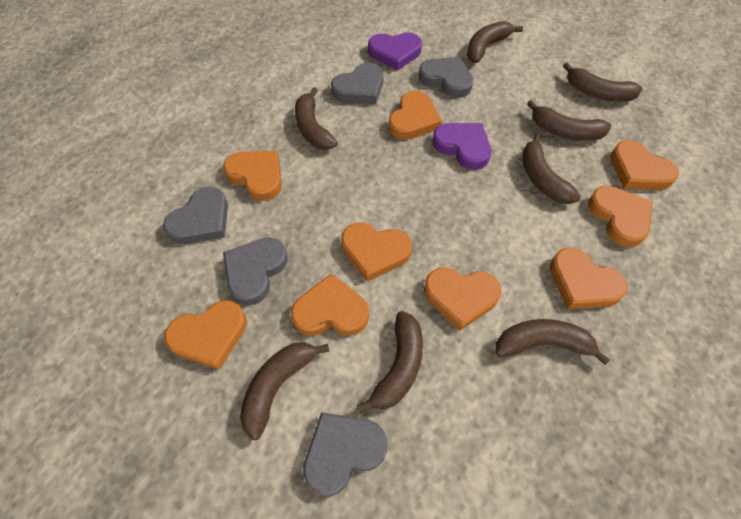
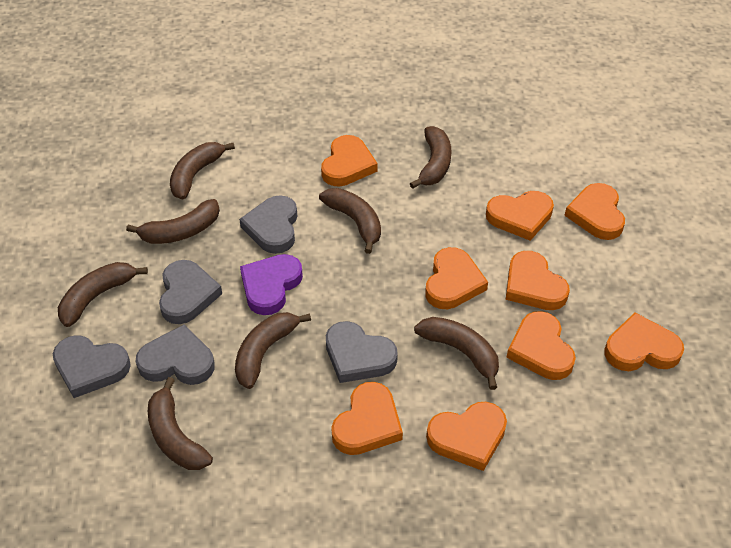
purple heart: [368,32,422,71] [432,123,491,170] = 2 -> [240,254,303,315] = 1

